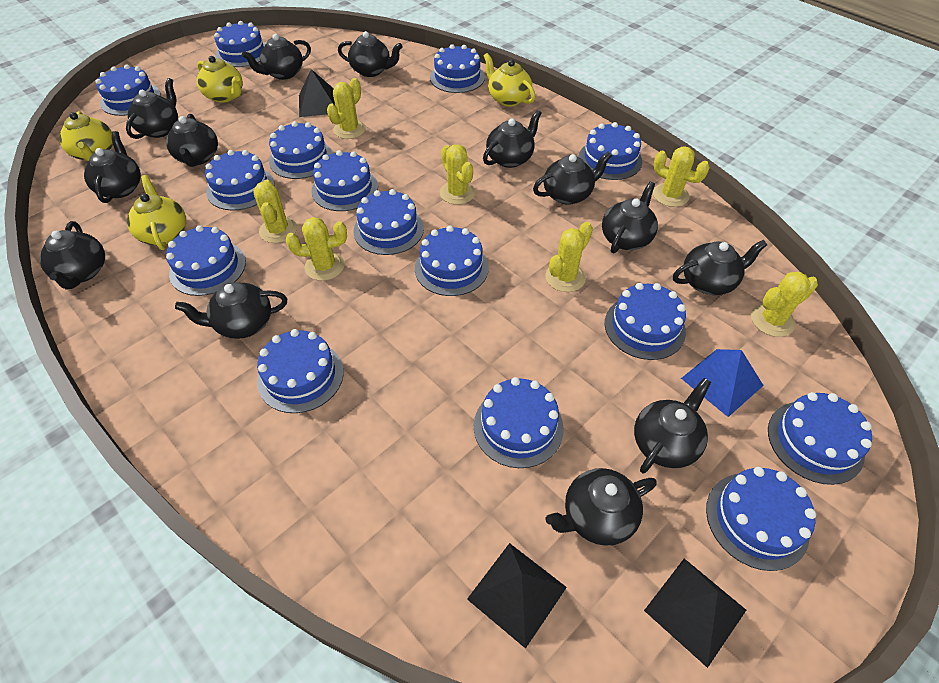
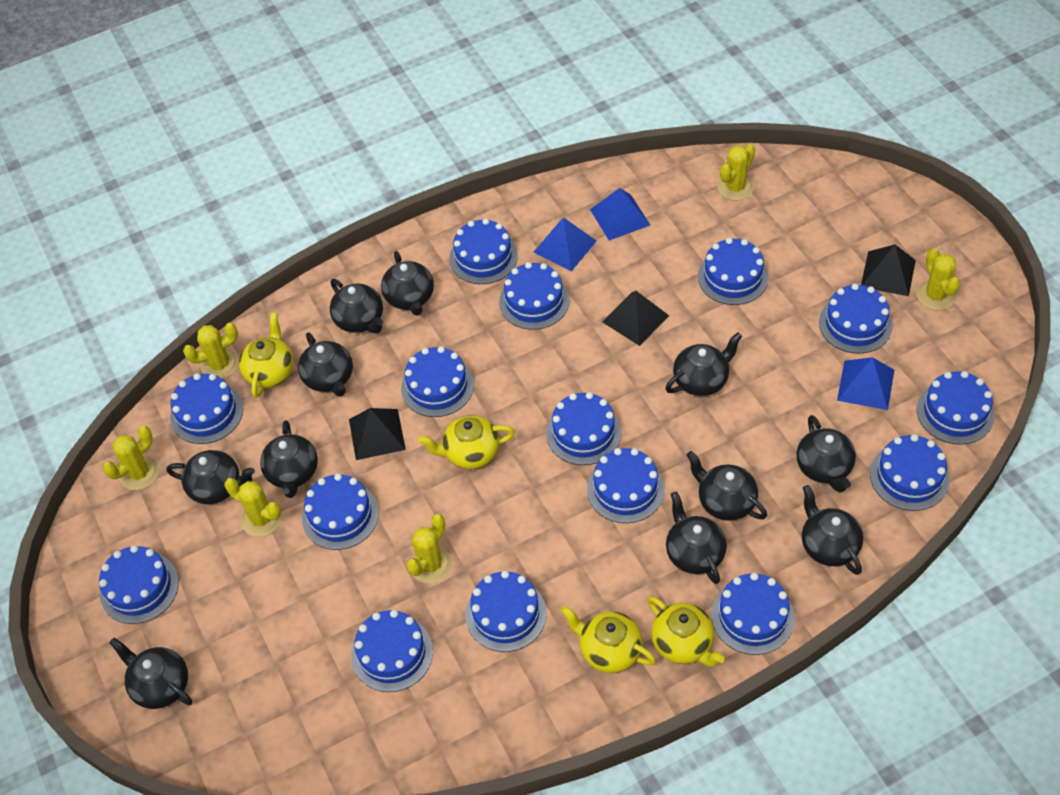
black teapot: [40,221,105,289] [84,131,141,203] [126,78,178,139] [166,114,218,167] [175,282,287,339] [242,34,311,80] [338,31,403,77] [483,110,542,168] [533,151,612,205] [546,468,657,546] [602,182,658,253] [634,378,711,473] [673,240,767,295] = 13 -> [109,638,192,709] [166,450,255,504] [260,420,318,498] [298,332,353,397] [330,279,383,333] [381,251,434,316] [665,332,742,396] [666,492,727,584] [687,451,767,521] [796,415,856,492] [802,485,863,575] = 11
blue pyramid: [681,349,764,417] = 1 -> [533,218,597,271] [590,188,650,240] [837,357,894,410] = 3
yellow cactus: [253,179,297,243] [286,217,347,281] [327,78,366,139] [440,144,475,205] [545,222,593,292] [653,146,710,207] [751,272,818,337] = 7 -> [103,426,159,490] [183,323,239,379] [225,478,282,537] [406,514,452,584] [717,144,755,201] [916,248,960,311] = 6

